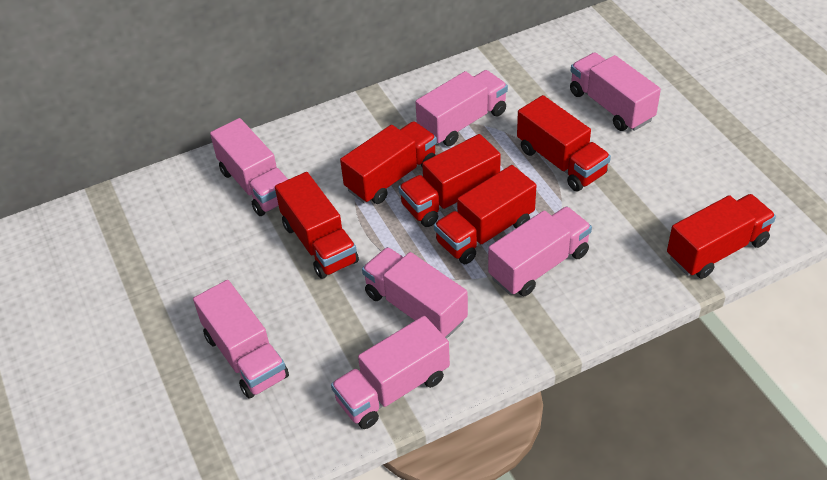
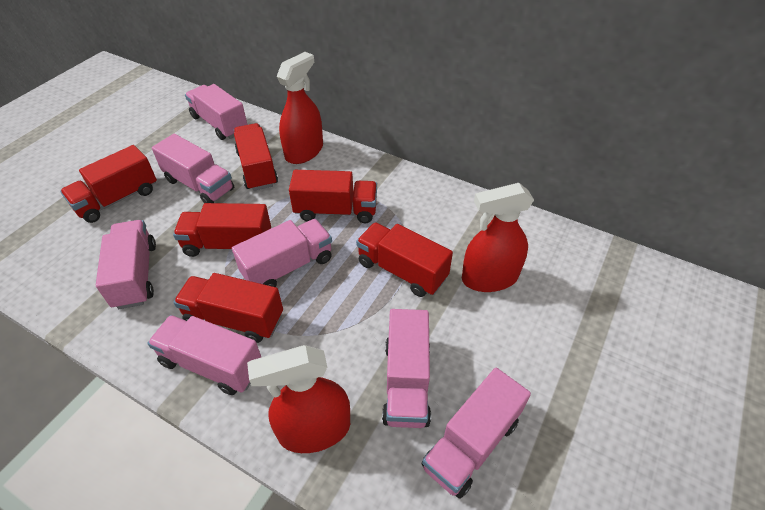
red spray bottle: none = 0 -> [247,345,350,453] [277,52,323,164] [462,183,534,292] = 3

